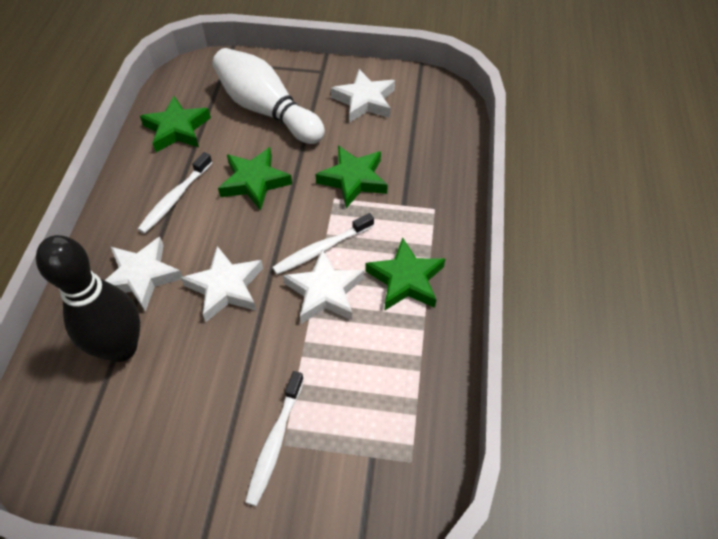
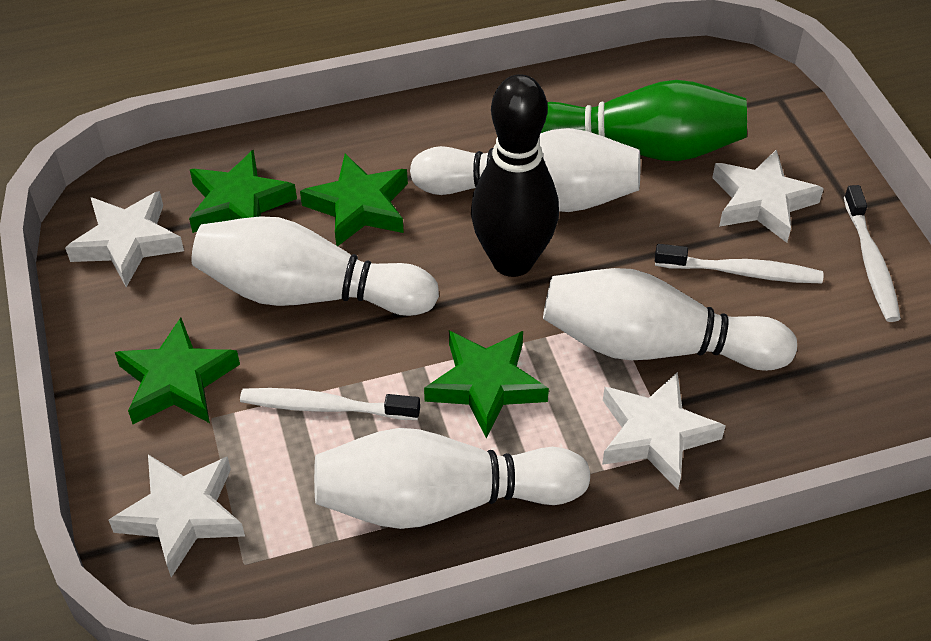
green bowling pin: none = 0 -> [541,80,747,161] = 1
white bowling pin: [212,48,325,144] = 1 -> [192,216,439,316] [314,428,590,529] [410,128,640,212] [543,268,797,371] = 4

